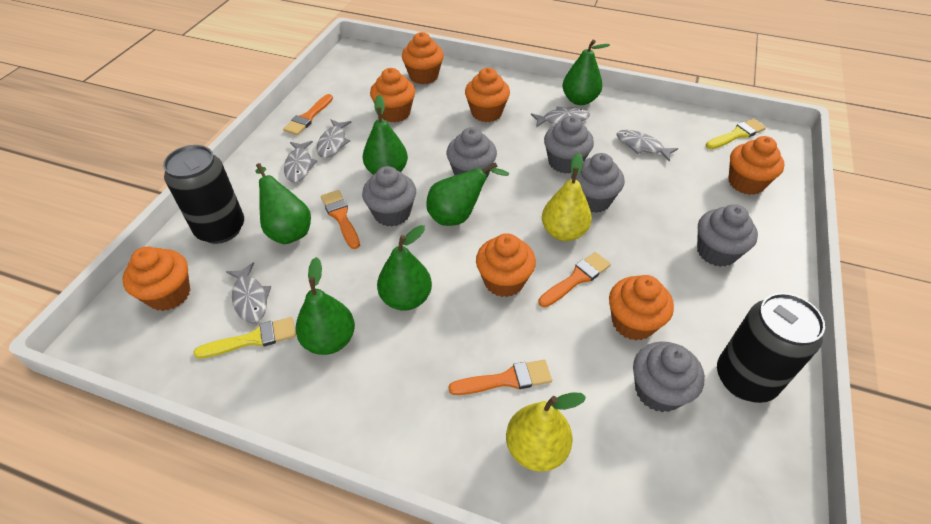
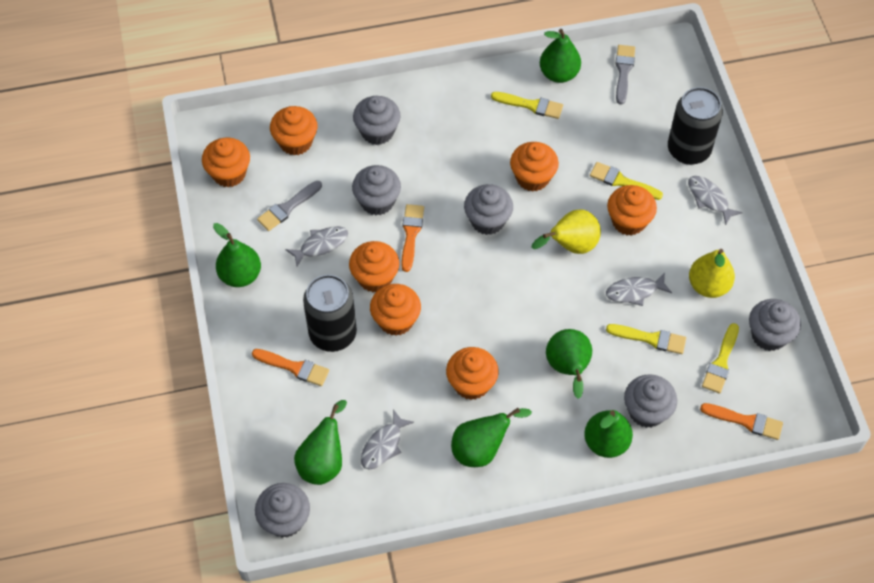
grey brush: none = 0 -> [257,181,322,231] [616,45,635,104] = 2
grey fish: [226,262,271,323] [284,141,317,183] [316,119,352,158] [531,106,590,128] [616,130,678,162] = 5 -> [285,226,348,267] [361,409,414,469] [606,272,672,306] [688,176,743,225] = 4
orange brush: [283,94,333,135] [321,190,360,249] [449,360,552,395] [538,252,611,307] = 4 -> [252,349,329,386] [401,204,424,272] [700,403,783,440] = 3
yellow brush: [194,317,296,359] [706,119,766,149] = 2 -> [491,92,563,119] [590,162,663,200] [606,324,686,354] [702,323,739,394] = 4

